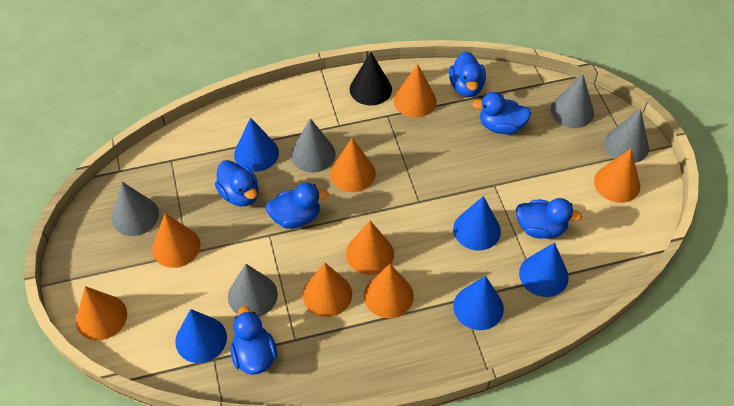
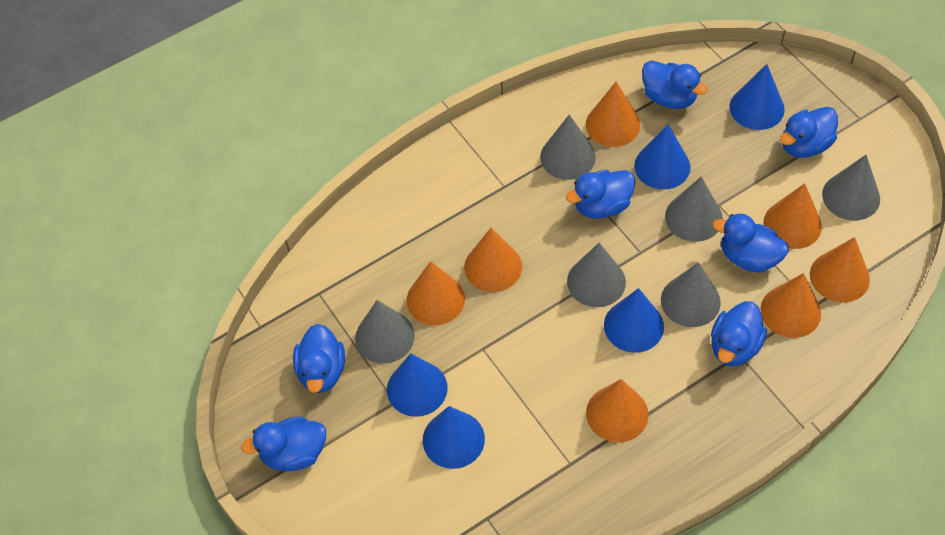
black cone: [350,52,392,105] = 1 -> none = 0
blue duck: [215,160,259,206] [230,306,277,375] [266,183,329,229] [449,52,486,97] [472,92,531,134] [516,198,582,239] = 6 -> [241,417,326,471] [293,324,345,393] [566,170,635,218] [642,60,708,109] [711,301,767,366] [712,213,789,273] [780,107,838,158] = 7
grey cone: [112,182,159,236] [228,264,278,317] [291,118,336,172] [551,75,594,128] [604,109,649,163] = 5 -> [355,300,415,364] [540,115,596,180] [567,243,626,307] [661,263,721,327] [665,177,723,242] [822,155,880,221] = 6
orange cone: [76,286,127,341] [152,214,200,268] [302,263,352,317] [330,138,376,192] [346,221,394,275] [364,264,414,318] [394,64,437,118] [594,149,640,203] = 8 -> [407,261,465,325] [464,228,522,292] [586,81,640,147] [586,379,649,442] [760,273,821,338] [763,183,822,249] [810,237,870,303] = 7

